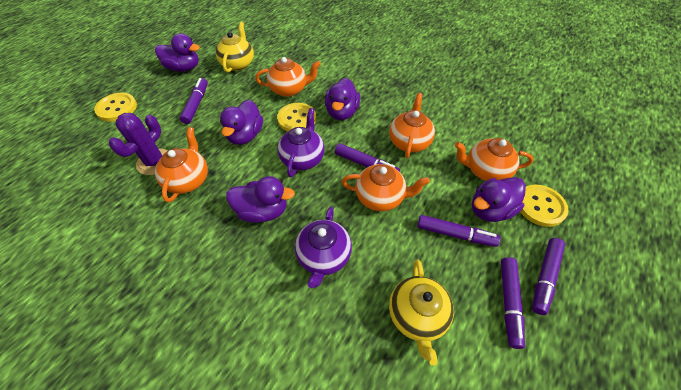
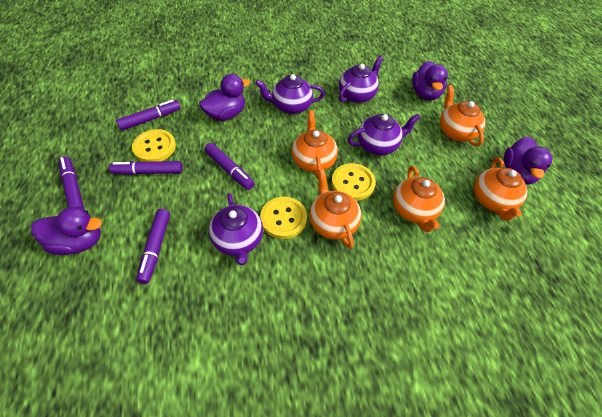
purple cactus: [109,113,168,175] = 1 -> none = 0
purple duck: [155,33,200,72] [220,100,263,145] [226,176,295,223] [325,78,360,120] [472,177,526,222] = 5 -> [31,207,102,255] [199,74,250,121] [412,61,448,101] [504,137,552,185] = 4
purple teapot: [278,108,325,177] [295,207,352,288] = 2 -> [209,193,263,265] [255,74,325,114] [339,55,383,103] [348,114,420,155] = 4
yellow teapot: [216,22,254,73] [389,260,454,366] = 2 -> none = 0

